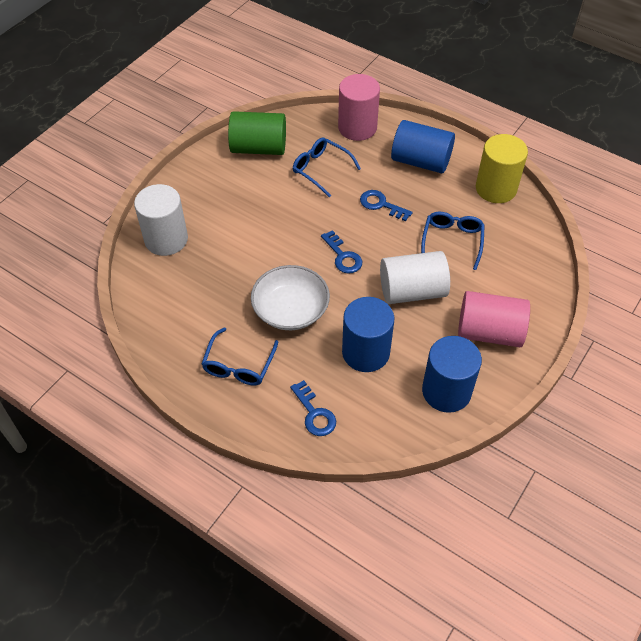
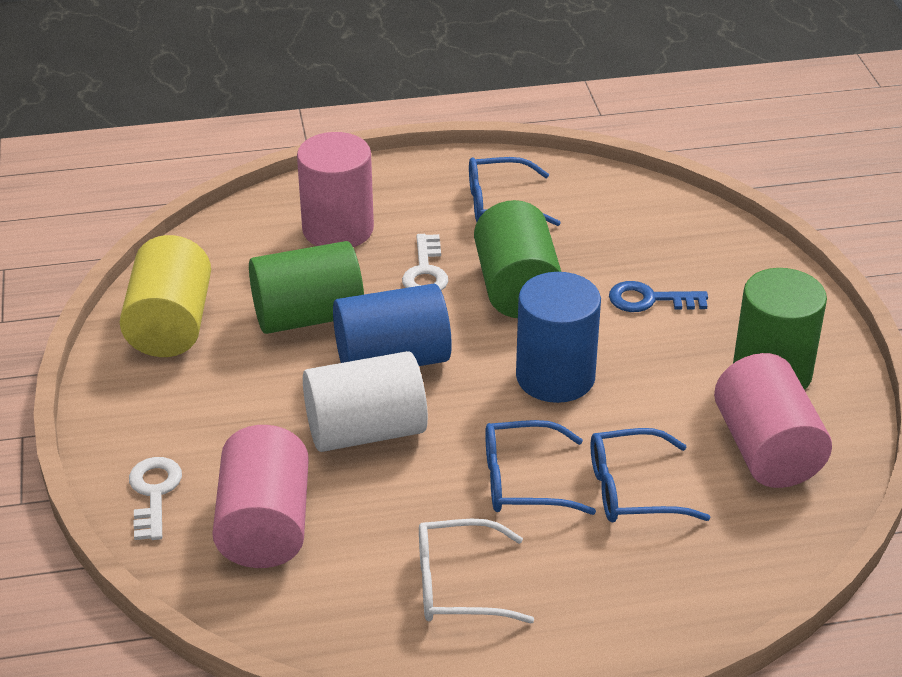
blue cylinder: [342,297,394,372] [391,120,455,173] [422,336,482,413] = 3 -> [333,284,452,366] [516,272,601,403] = 2
blue key: [290,380,336,436] [321,230,362,273] [360,190,412,221] = 3 -> [609,281,708,312] = 1
green cylinder: [228,111,286,155] = 1 -> [249,241,364,334] [474,200,561,318] [733,268,827,390] = 3
pink cylinder: [338,74,380,141] [458,291,530,347] = 2 -> [212,425,309,568] [297,132,374,247] [714,353,832,488] = 3
white bowl: [251,265,330,330] = 1 -> none = 0
white cylinder: [134,184,188,256] [380,251,450,304] = 2 -> [303,351,428,452] = 1
white glasses: none = 0 -> [419,519,534,623] = 1
white key: none = 0 -> [129,457,182,540] [402,234,448,291] = 2

